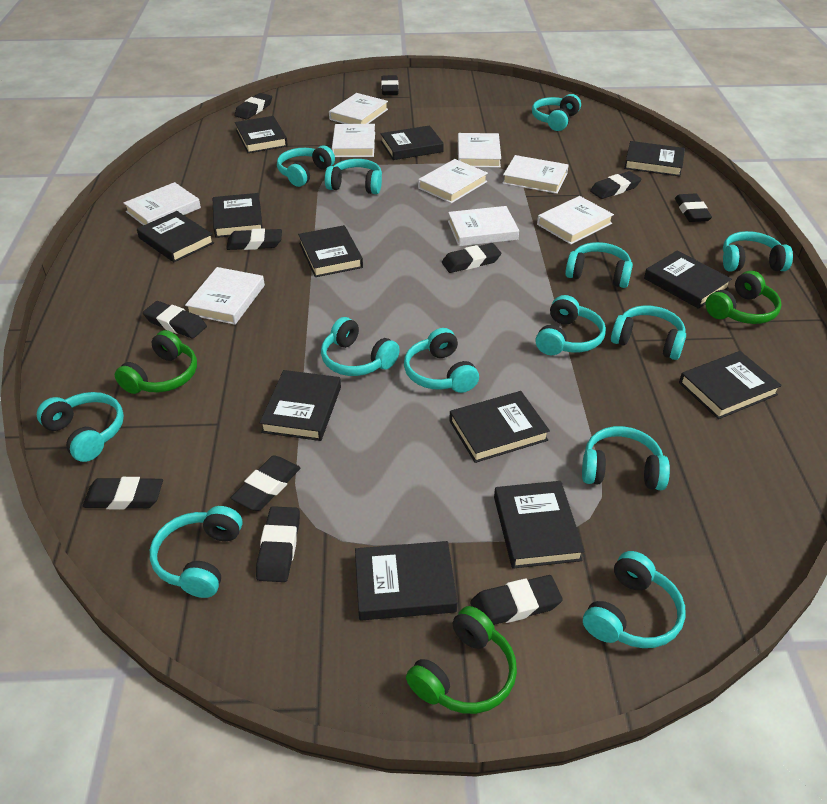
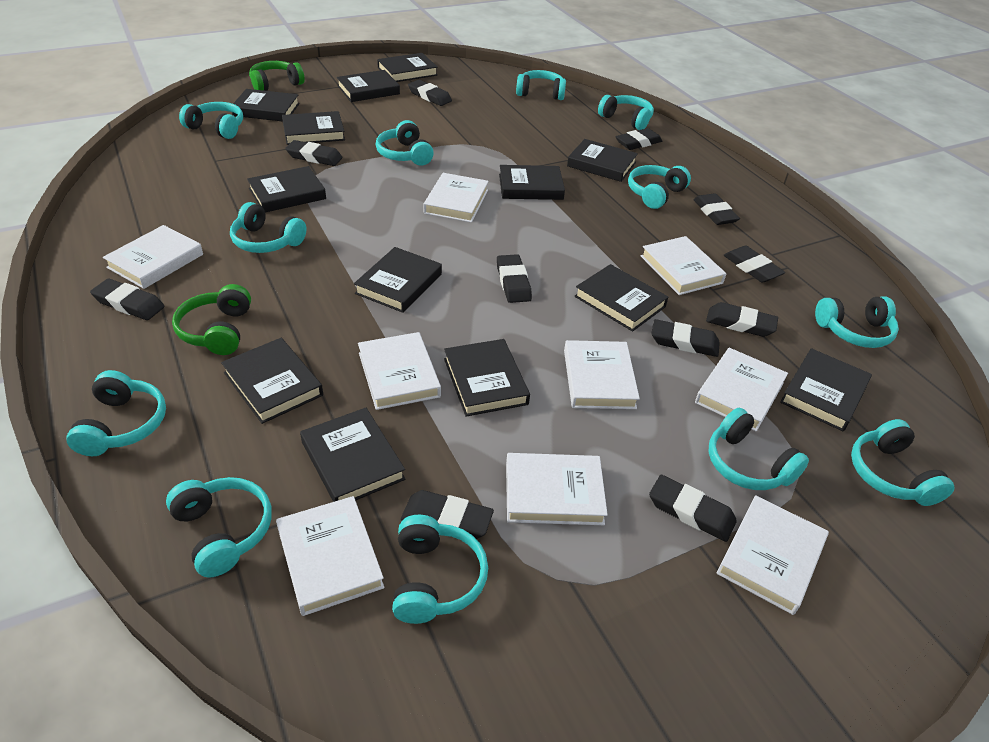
black book: [137,211,214,262] [213,193,263,238] [235,116,288,153] [260,370,341,441] [298,225,363,277] [355,541,457,621] [380,125,444,160] [449,391,550,463] [494,481,585,569] [624,141,685,177] [644,250,732,309] [679,351,782,419] = 12 -> [221,338,323,424] [232,89,300,122] [247,166,326,212] [282,111,345,145] [300,408,406,502] [337,70,400,102] [354,247,442,313] [377,53,438,82] [444,339,530,417] [499,165,565,200] [567,139,638,182] [574,264,668,332] [780,348,872,431] = 13
green headphones: [115,330,197,394] [406,606,517,714] [705,271,782,324] = 3 -> [172,284,251,355] [249,61,305,91] = 2
turquoise headphones: [37,392,124,462] [150,506,242,598] [277,145,335,187] [321,317,400,376] [325,159,382,194] [404,328,479,393] [532,94,581,131] [536,295,606,355] [565,242,633,288] [582,426,670,490] [583,551,686,648] [611,305,686,360] [723,231,793,272] = 13 -> [66,370,166,456] [166,477,272,578] [179,102,243,139] [230,202,306,253] [376,120,434,166] [392,515,488,624] [516,70,566,100] [598,95,654,130] [628,165,691,209] [709,408,809,490] [815,297,899,348] [851,419,955,506] = 12

